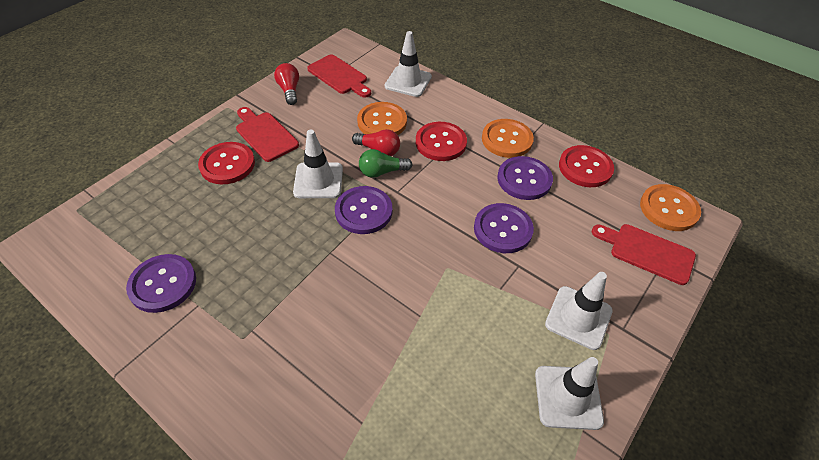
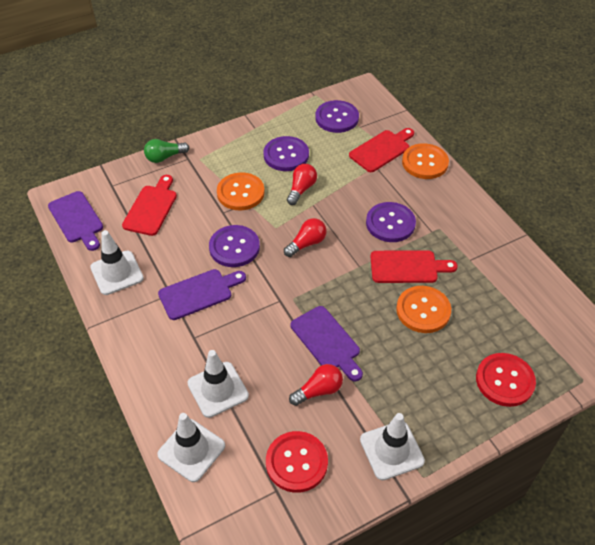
purple cutting board: none = 0 -> [48,191,103,251] [158,269,246,320] [291,306,363,381] = 3
red button: [198,142,255,184] [416,122,467,161] [559,145,614,187] = 3 -> [266,431,328,493] [476,353,536,407] = 2
red light bulb: [274,63,299,105] [352,129,400,156] = 2 -> [284,218,327,257] [287,164,317,205] [289,364,343,406] = 3

